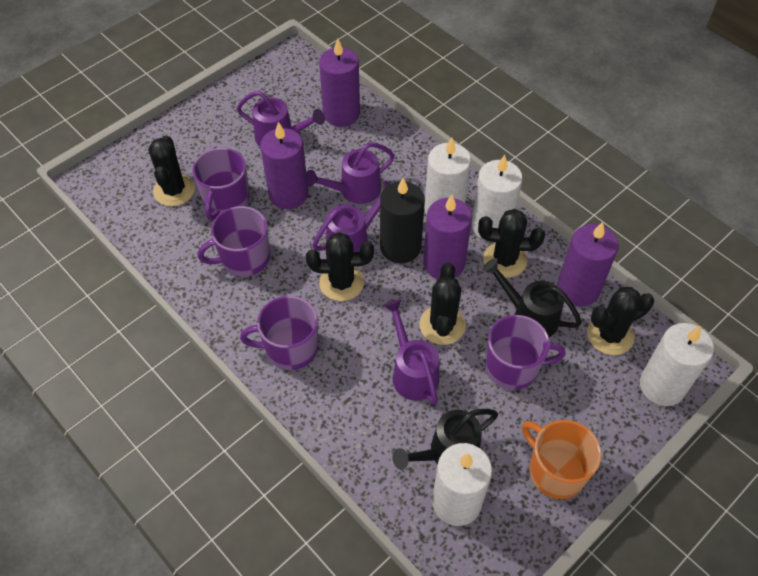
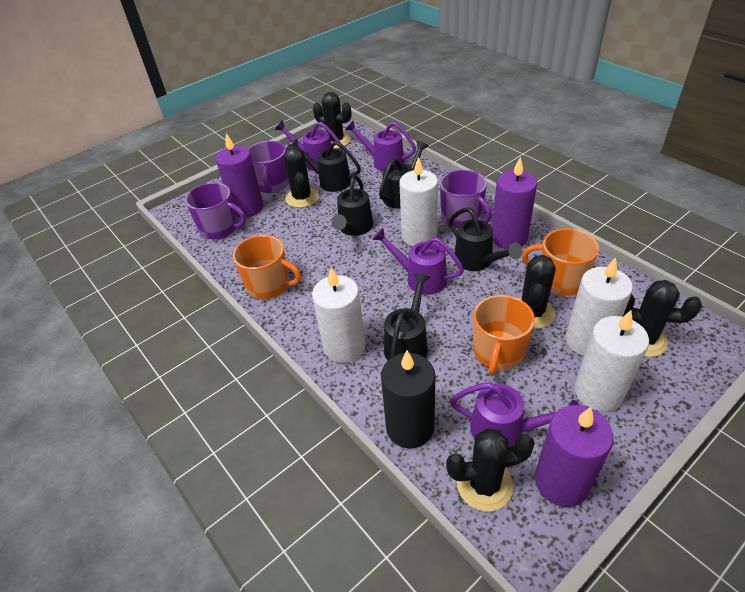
black watering can: [392,409,498,470] [483,258,582,337] = 2 -> [292,139,361,192] [331,175,373,236] [379,141,429,208] [384,273,430,361] [449,207,522,271] = 5
orange mug: [522,420,602,499] = 1 -> [233,235,301,299] [473,295,535,376] [522,228,599,296] = 3
purple candle: [260,122,308,209] [319,38,360,127] [423,195,472,279] [557,222,619,307] = 4 -> [215,133,264,217] [492,157,537,249] [535,405,614,507] = 3
purple mug: [192,148,249,220] [197,206,270,277] [240,296,318,370] [485,315,566,390] = 4 -> [185,183,246,240] [248,141,289,193] [440,170,491,228] = 3

